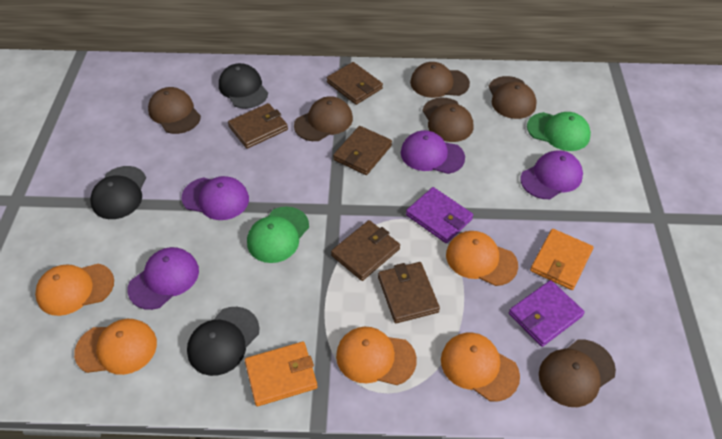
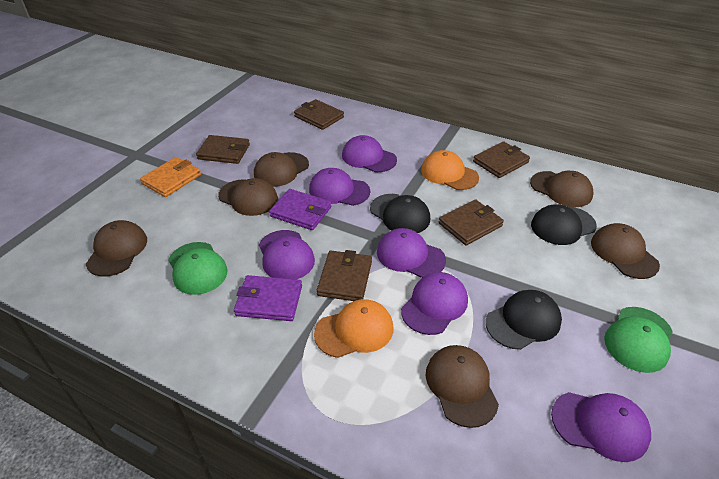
orange cap: [35,264,114,316] [74,319,157,375] [336,327,417,385] [441,333,520,402] [446,231,518,286] = 5 -> [314,299,393,358] [421,150,479,190] = 2
orange wallet: [245,342,318,406] [530,229,593,290] = 2 -> [140,157,201,197] = 1
purple cap: [127,247,199,310] [182,176,249,220] [401,130,465,174] [520,150,583,199] = 4 -> [259,230,315,279] [309,168,370,206] [342,135,397,172] [377,228,446,278] [401,272,468,335] [551,392,651,462] = 6

